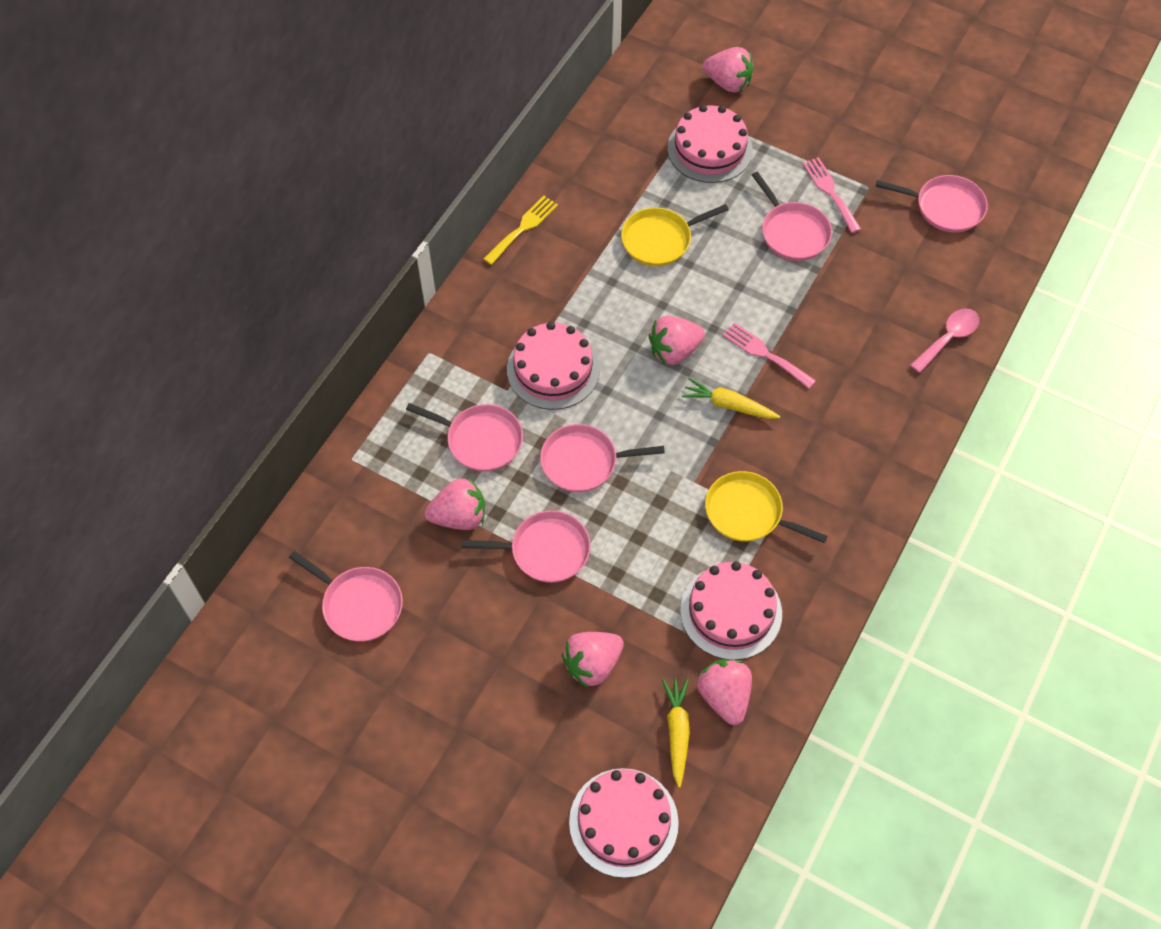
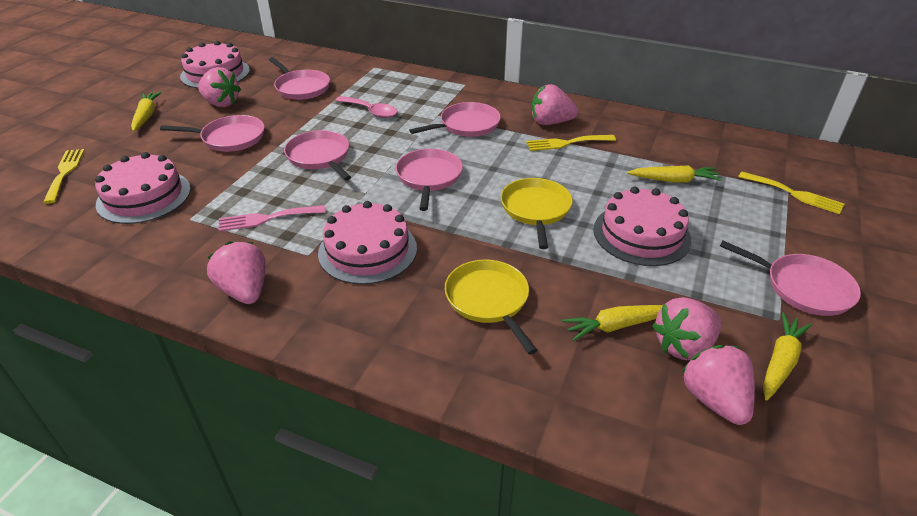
pink fork: [723,322,816,389] [803,157,861,233] = 2 -> [218,205,325,232] = 1
yellow carrot: [662,678,690,788] [682,378,780,419] = 2 -> [131,92,162,131] [562,305,663,341] [627,165,722,183] [763,313,812,401] = 4
yellow fork: [484,196,558,265] = 1 -> [43,149,85,204] [526,135,616,151] [738,172,844,214] = 3

